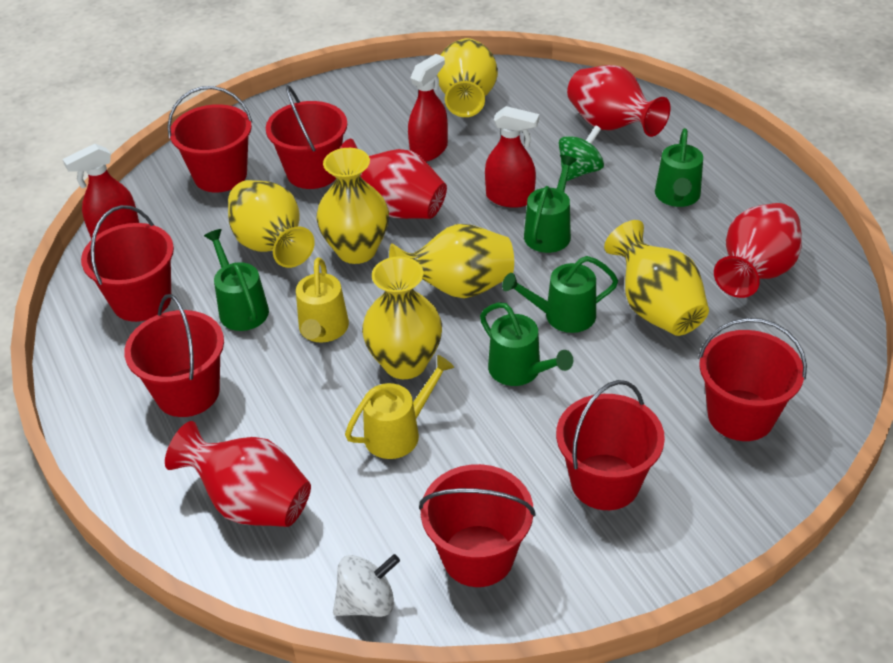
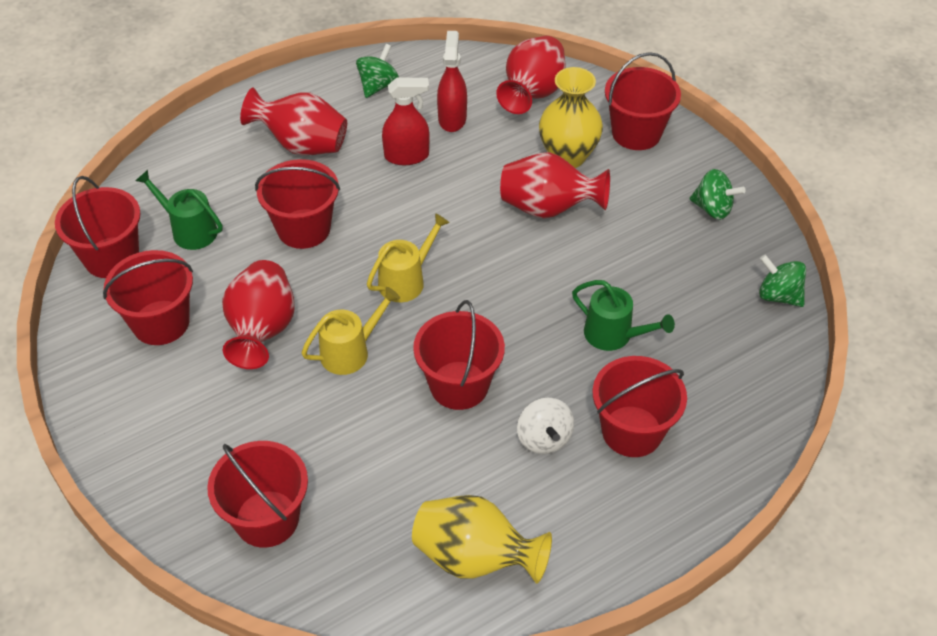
green spinning top: [559,125,604,181] = 1 -> [356,44,399,98] [690,169,746,220] [759,255,806,307] = 3
green watering can: [204,229,269,331] [480,302,573,386] [502,256,618,333] [524,155,577,253] [655,128,703,207] = 5 -> [136,170,222,250] [572,280,675,351] = 2
red spray bottle: [63,144,139,240] [408,54,448,162] [485,106,539,208] = 3 -> [382,77,430,165] [437,31,467,132] = 2
yellow vase: [228,180,315,268] [316,148,389,264] [362,257,442,379] [389,224,514,299] [437,38,498,117] [604,220,709,336] = 6 -> [412,495,552,584] [539,67,603,168] = 2

